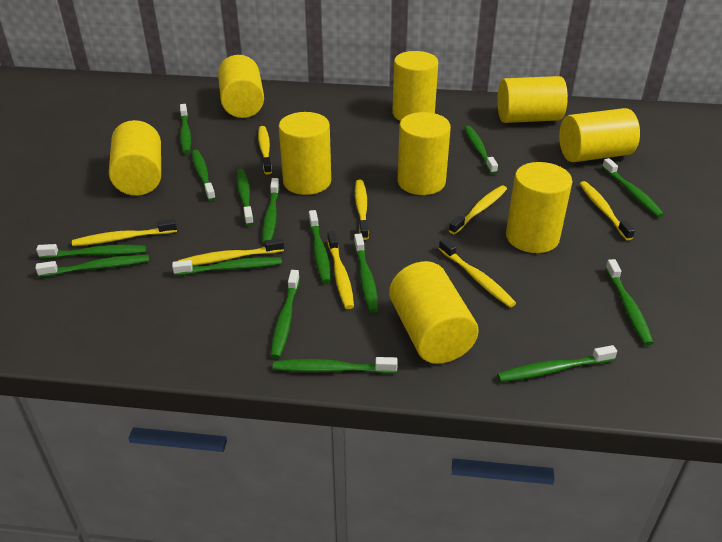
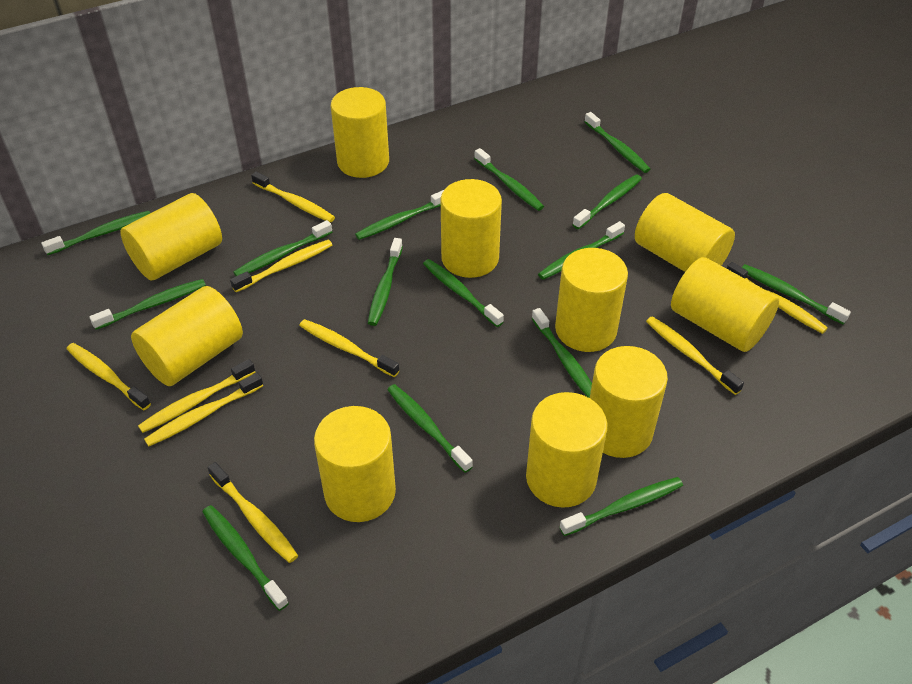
yellow cylinder: [109,120,161,196] [218,55,264,118] [279,112,331,195] [389,261,479,364] [393,51,438,121] [398,112,451,195] [497,76,568,123] [506,162,572,253] [559,108,640,162] = 9 -> [120,193,222,280] [131,286,243,386] [314,406,396,522] [331,87,389,178] [441,179,502,278] [526,392,607,508] [555,248,628,352] [590,346,668,458] [635,193,735,272] [671,257,779,352] = 10
yellow toothbrush: [72,219,177,246] [178,238,284,266] [258,126,272,174] [327,231,354,309] [355,180,369,240] [439,238,516,307] [449,185,507,234] [580,181,635,240] = 8 -> [67,343,151,410] [138,359,255,433] [144,373,263,446] [208,462,298,563] [230,240,332,292] [251,172,335,222] [299,319,400,377] [646,316,744,395] [727,262,828,334] = 9

